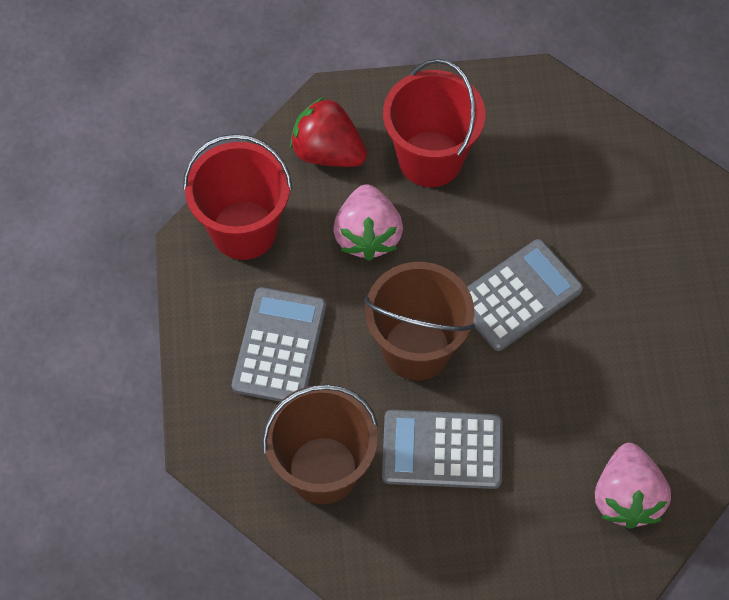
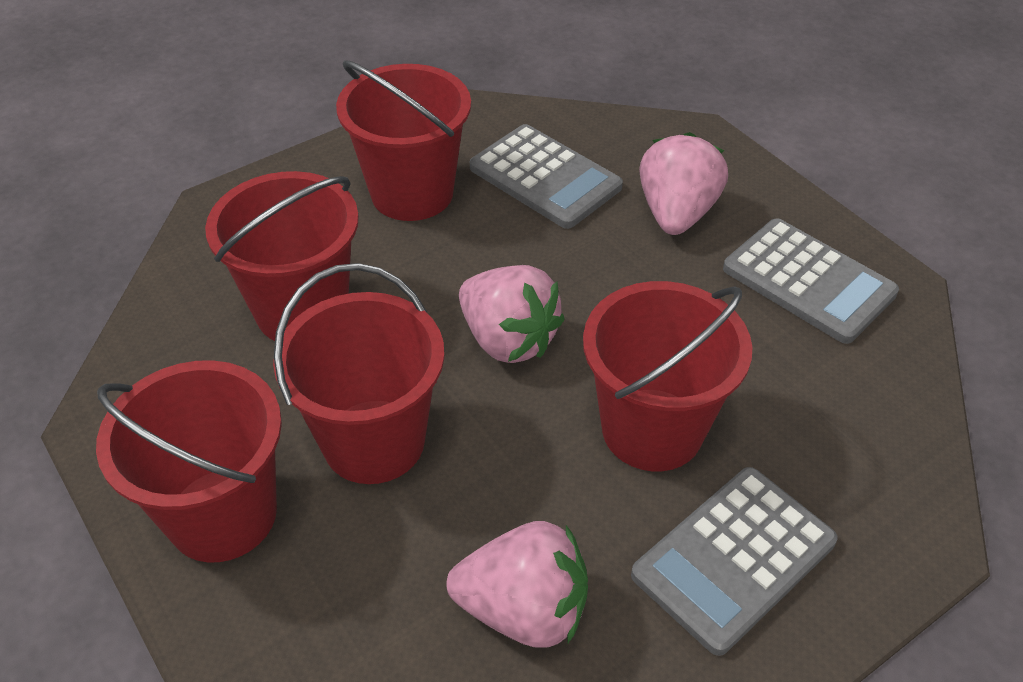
brown bucket: [262,384,378,504] [364,262,475,380] = 2 -> none = 0
pink strawberry: [333,184,403,261] [595,443,671,529] = 2 -> [446,521,588,648] [459,265,565,363] [639,132,728,235] = 3
red bucket: [183,134,292,260] [383,59,485,187] = 2 -> [96,360,282,563] [205,171,359,341] [273,263,444,484] [336,61,471,221] [583,281,753,471] = 5
red strawberry: [290,97,367,167] = 1 -> none = 0

